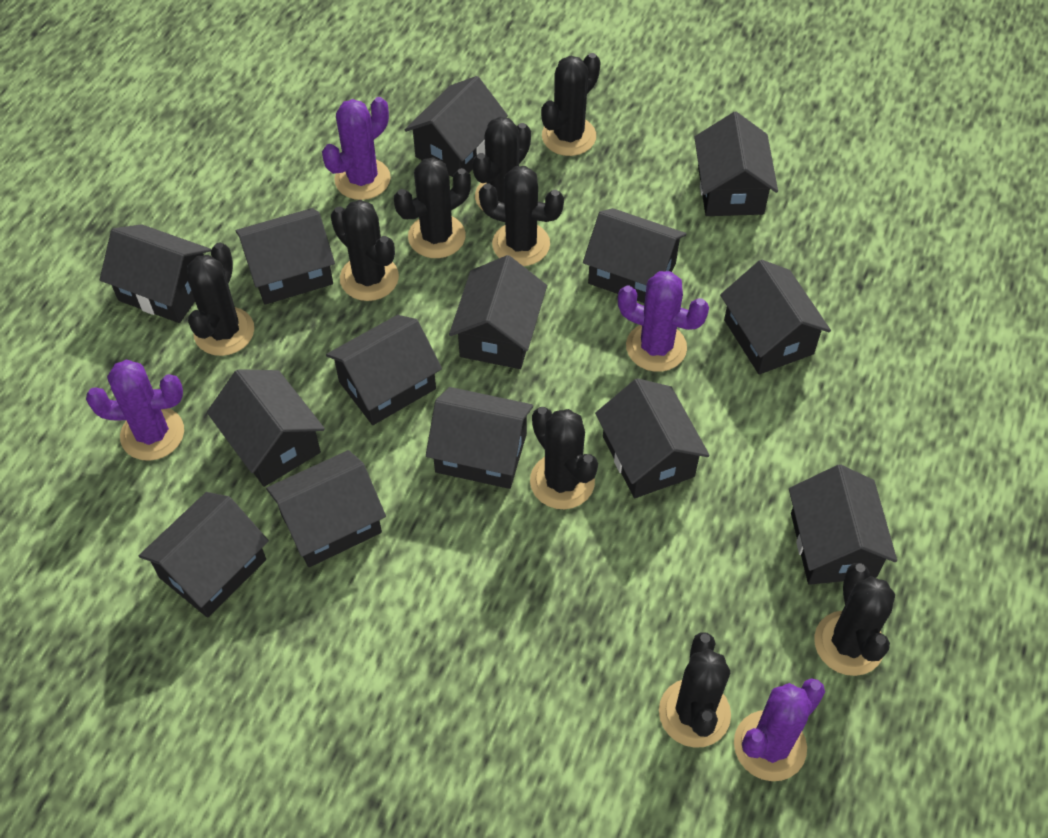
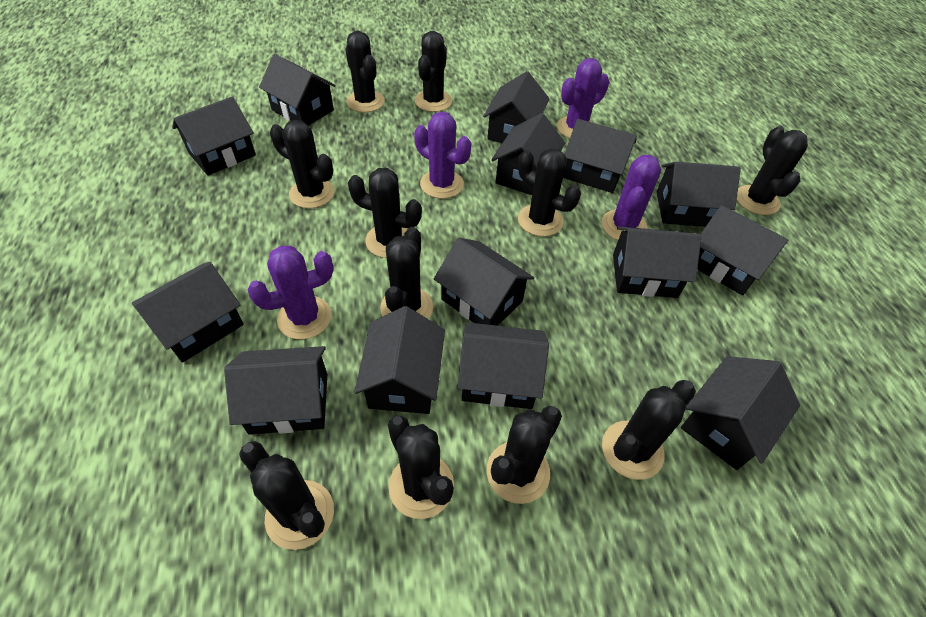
black cactus: [187,243,254,356] [331,200,399,301] [394,157,471,258] [472,117,531,210] [479,166,564,266] [530,407,598,509] [541,53,600,156] [659,632,731,748] [814,563,895,676] = 9 -> [239,441,334,550] [270,120,335,209] [345,31,385,113] [348,168,422,258] [380,227,433,319] [388,415,454,519] [415,31,452,112] [486,406,562,504] [518,148,581,236] [602,380,696,480] [737,126,808,215] = 11

